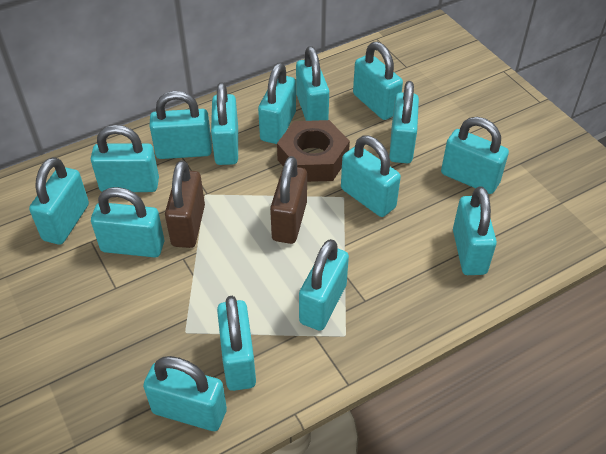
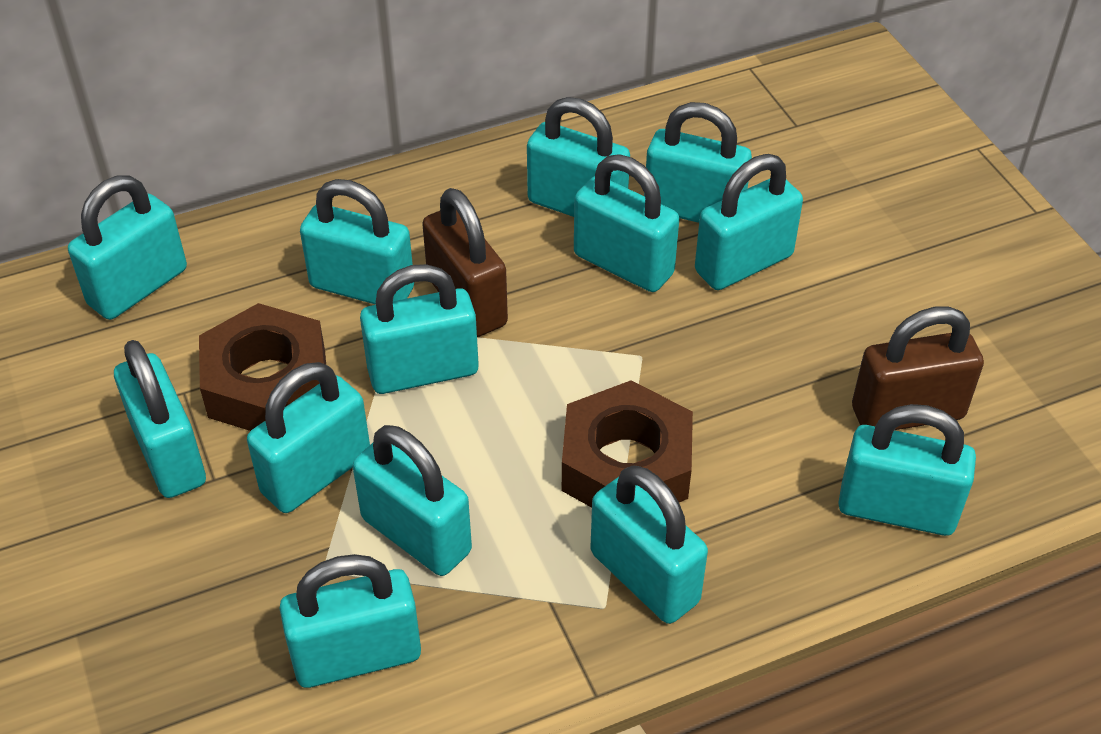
brown nut: [277,120,350,182] = 1 -> [199,303,326,431] [562,380,693,508] = 2
turquoise padlock: [29,157,89,245] [91,125,159,192] [91,187,164,258] [143,356,227,431] [150,91,212,159] [211,82,238,165] [217,296,256,391] [258,63,296,144] [296,46,329,121] [299,239,349,331] [341,136,401,217] [353,42,403,120] [389,81,419,163] [441,117,509,194] [453,186,497,275] = 15 -> [68,175,187,320] [114,340,206,498] [247,362,370,513] [279,554,421,688] [300,179,414,305] [353,425,472,576] [360,264,479,394] [527,97,630,217] [574,154,679,292] [590,465,708,624] [644,102,752,223] [695,154,803,290] [838,404,976,536] = 13

